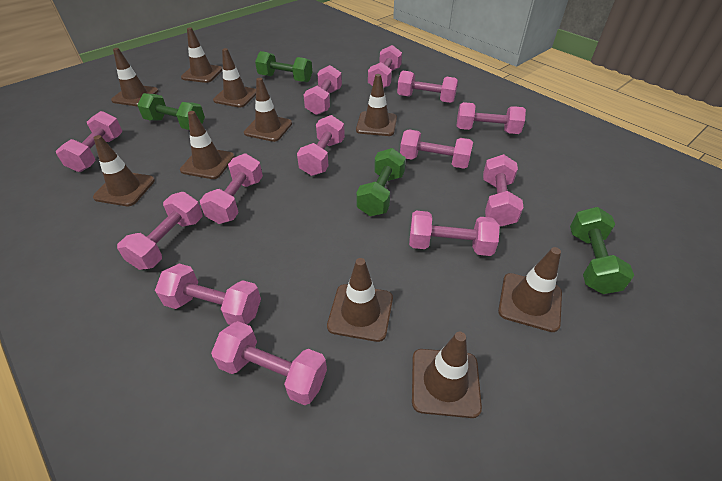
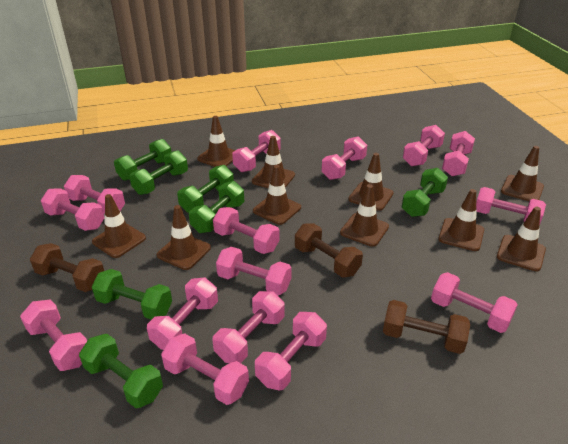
brown dumbbell: none = 0 -> [30,243,104,292] [295,223,363,278] [383,300,470,354] = 3
green dumbbell: [137,93,205,130] [255,51,312,83] [356,148,406,216] [570,207,634,294] = 4 -> [79,334,163,408] [92,269,172,320] [114,139,171,181] [129,150,188,195] [177,165,234,213] [189,181,244,233] [402,168,448,217] = 7
pink dumbbell: [56,111,122,172] [117,192,203,270] [155,264,261,325] [200,153,263,224] [211,321,327,405] [297,115,345,176] [303,65,342,115] [368,45,402,88] [397,71,458,103] [400,129,473,169] [409,211,500,256] [457,102,526,134] [483,154,524,227] = 13 -> [20,299,87,371] [41,188,105,231] [64,175,125,214] [147,278,218,350] [161,333,249,405] [212,291,284,363] [213,207,280,254] [216,247,292,295] [232,130,281,172] [255,312,327,390] [322,136,367,180] [403,125,445,166] [431,272,518,333] [442,131,475,176] [476,187,546,226] = 15

